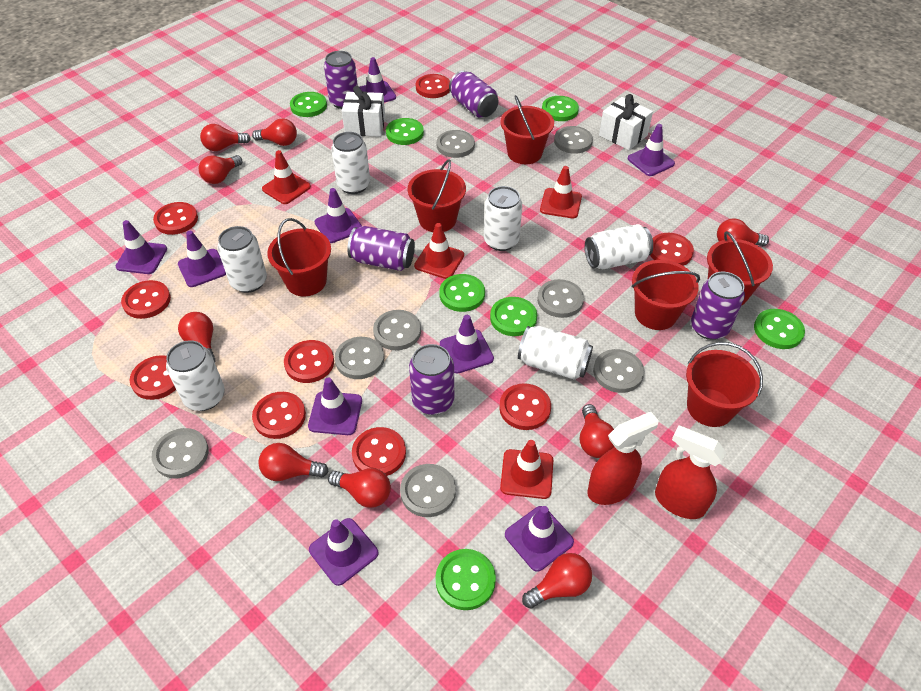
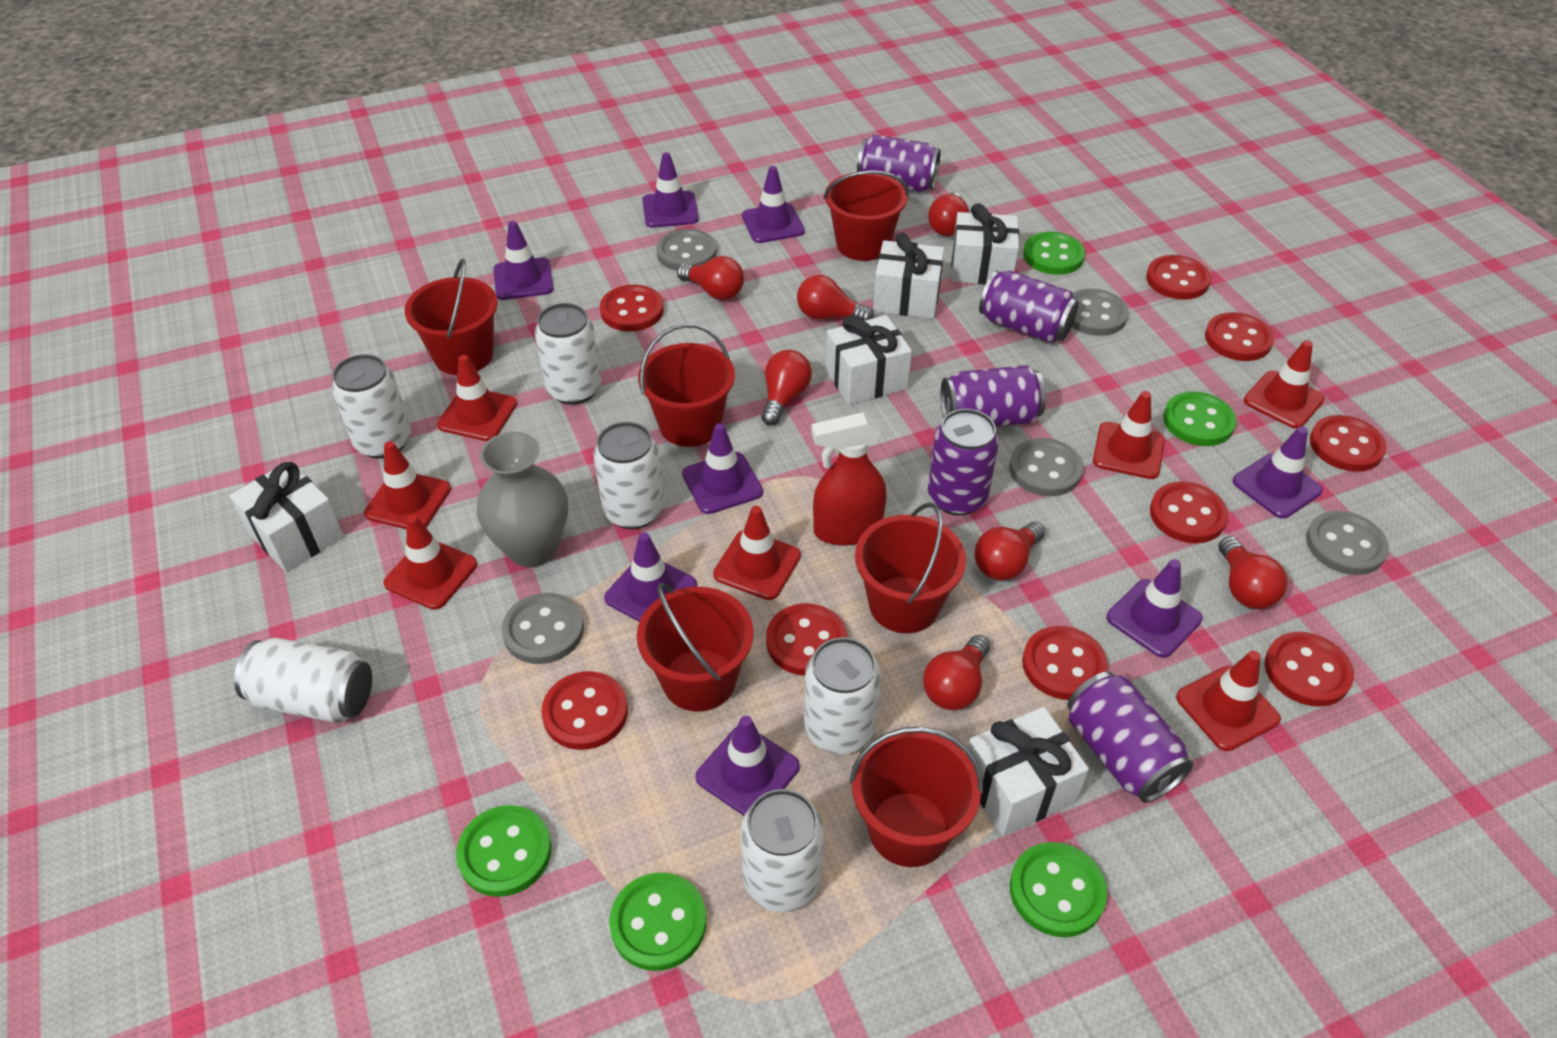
green button: [290,92,327,117] [386,118,424,145] [435,549,496,610] [439,274,485,312] [490,297,537,336] [542,96,579,121] [754,309,805,349] = 7 -> [456,805,551,897] [609,873,706,971] [1010,842,1107,937] [1023,232,1085,275] [1163,391,1236,446] = 5
grey button: [152,428,209,478] [335,337,384,379] [373,310,421,350] [400,464,456,517] [437,130,475,158] [537,279,584,318] [554,126,593,154] [593,349,644,393] = 8 -> [502,593,584,664] [656,229,717,271] [1009,438,1083,496] [1072,289,1128,336] [1306,511,1389,575] = 5
grey vase: none = 0 -> [477,432,568,567] = 1
purple traffic cone: [116,220,167,274] [178,231,226,287] [308,378,362,435] [309,518,378,586] [314,188,362,243] [359,57,396,102] [440,315,494,374] [505,506,574,572] [628,124,675,176] = 9 -> [493,221,554,300] [604,533,697,622] [642,152,699,228] [682,423,763,514] [695,716,800,816] [742,166,805,243] [1106,559,1203,658] [1232,426,1323,519] = 8
red light bulb: [178,312,216,362] [199,155,242,184] [200,124,251,151] [252,118,297,146] [258,443,329,481] [328,468,391,508] [522,553,592,609] [580,404,615,458] [717,218,769,246] = 9 -> [677,256,744,300] [761,350,812,426] [797,275,873,321] [923,635,990,710] [928,192,969,236] [975,522,1045,580] [1219,536,1288,609] = 7
red spray bottle: [587,412,659,505] [655,425,726,519] = 2 -> [811,412,886,546] = 1
red traffic cone: [262,150,311,204] [414,223,464,279] [500,440,553,499] [540,166,582,219] = 4 -> [364,441,451,529] [383,515,477,610] [437,355,517,441] [713,506,801,600] [1093,391,1165,479] [1176,651,1281,751] [1244,340,1325,429] = 7
white gift: [342,86,385,137] [599,94,653,150] = 2 -> [230,461,344,572] [825,315,912,405] [873,233,944,319] [951,203,1019,285] [968,707,1089,836] = 5

